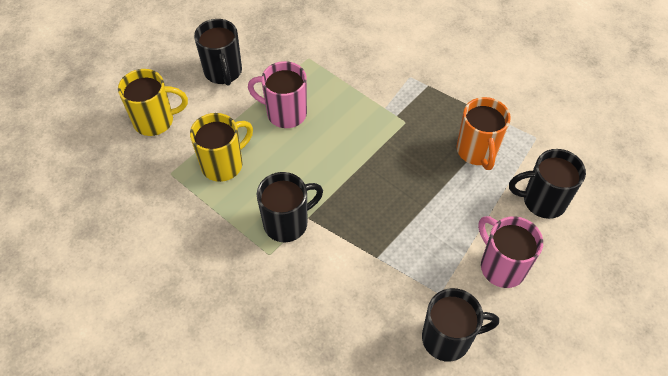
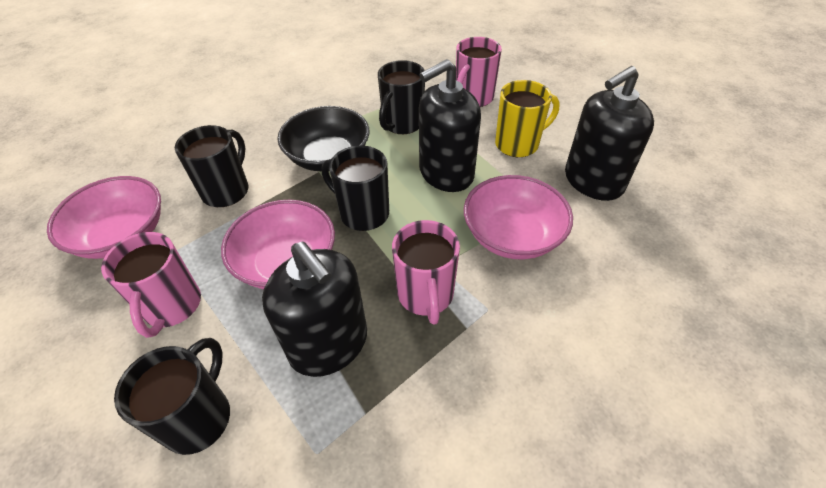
black bowl: none = 0 -> [277,106,369,171] = 1
black soap dispenser: none = 0 -> [262,241,367,377] [419,59,481,192] [565,66,654,201] = 3
orange mug: [456,97,511,170] = 1 -> none = 0
pink bowl: none = 0 -> [47,176,161,259] [221,200,335,289] [464,175,573,259] = 3
pink mug: [248,61,307,128] [478,216,543,288] = 2 -> [101,232,201,338] [392,220,460,325] [456,37,502,107] = 3
yellow mug: [118,69,188,136] [190,113,253,182] = 2 -> [495,80,560,157] = 1

